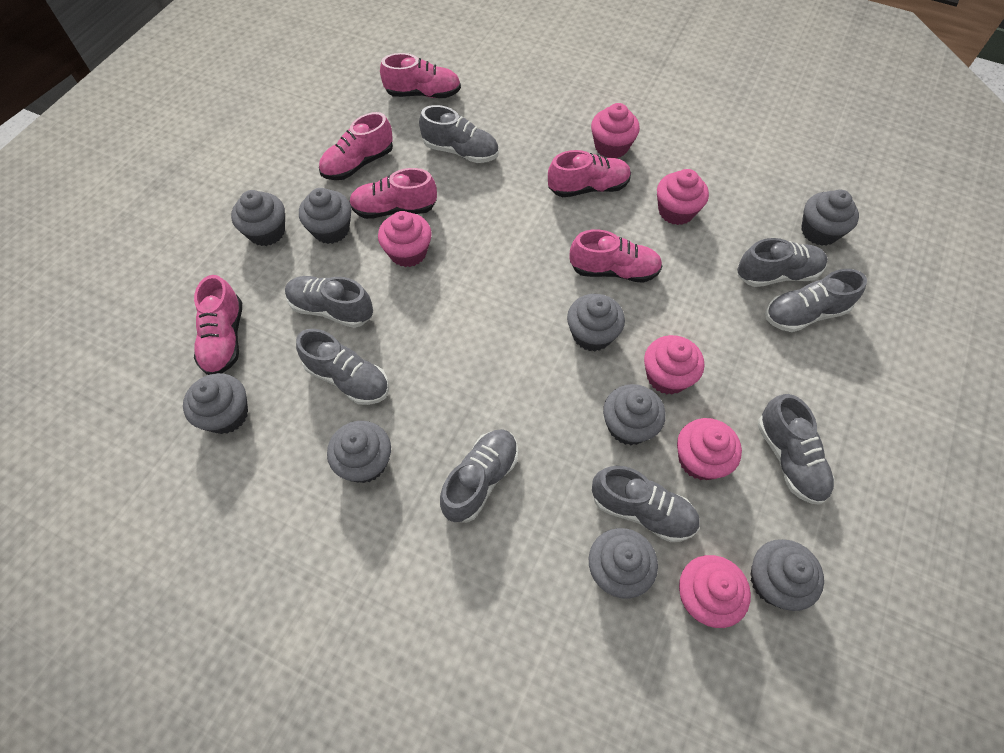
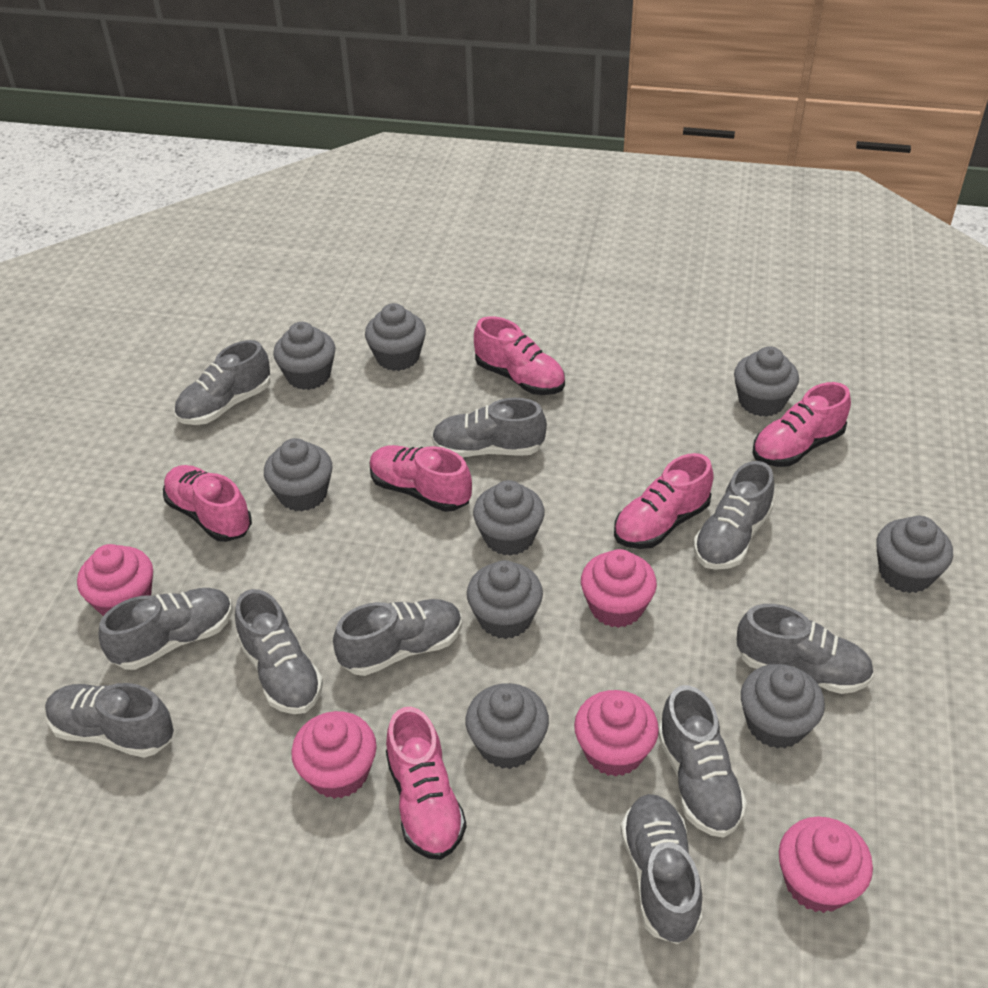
grey shoe: [285,276,373,328] [296,329,389,405] [419,105,499,163] [440,429,518,523] [592,466,700,542] [737,238,828,287] [758,394,834,505] [765,269,867,332] = 8 -> [45,683,174,758] [98,588,233,670] [174,340,271,425] [235,589,323,714] [333,599,462,676] [432,398,547,458] [621,794,702,944] [658,685,747,838] [694,461,774,570] [737,604,874,694] = 10
pink cupcake: [378,211,432,267] [591,103,640,158] [644,335,704,394] [657,169,709,225] [677,418,742,480] [679,555,751,628] = 6 -> [77,544,153,616] [291,711,377,799] [574,690,659,777] [581,549,657,628] [779,817,873,913] = 5

